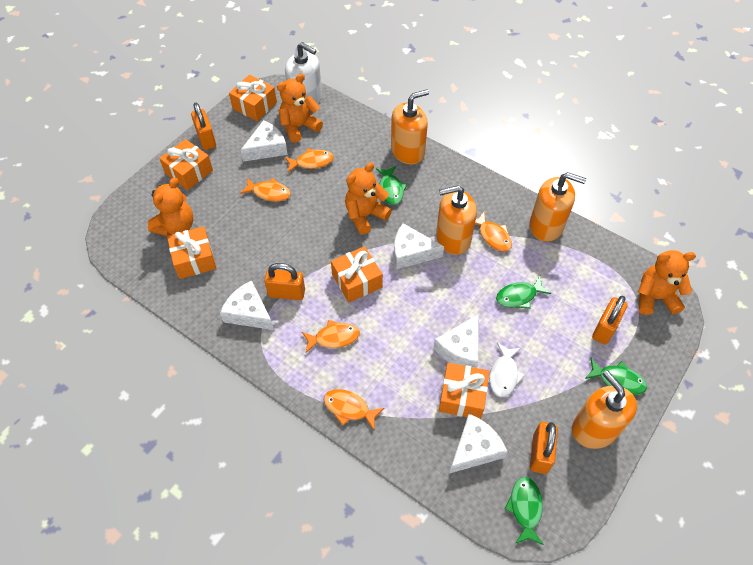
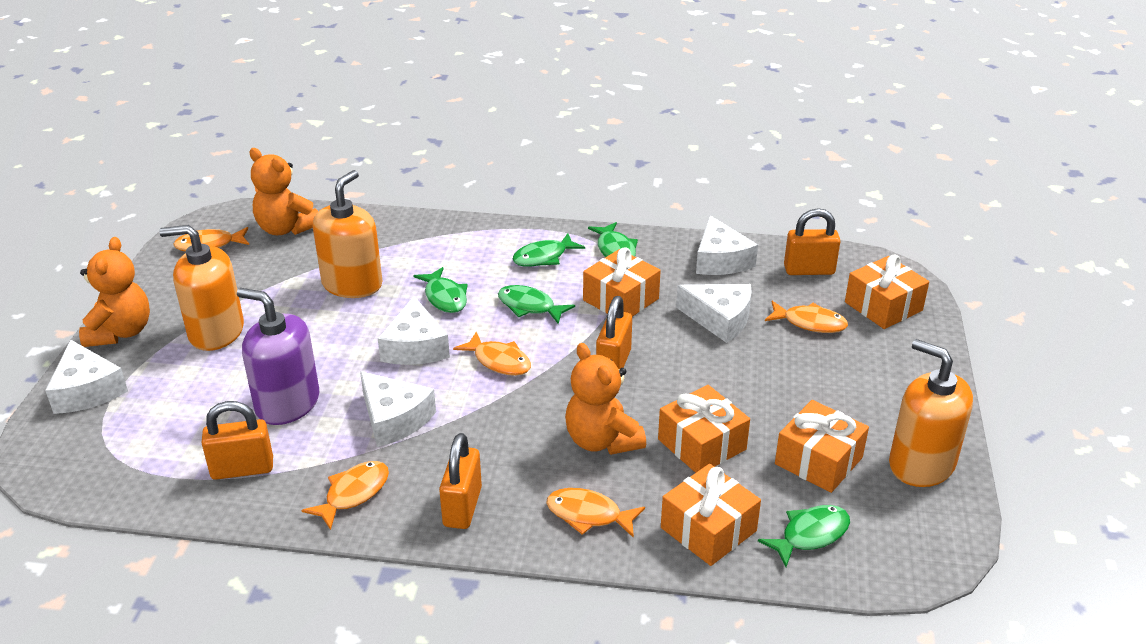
green fish: [376,166,407,205] [496,276,551,309] [505,477,544,545] [585,358,647,395] = 4 -> [413,267,468,313] [498,285,575,324] [513,233,585,267] [588,222,638,257] [758,505,850,567] = 5
orange soap dispenser: [391,89,429,165] [436,185,477,255] [530,172,586,242] [572,370,637,449] = 4 -> [159,225,244,351] [313,170,383,298] [889,339,973,487] = 3
orange teddy bear: [148,178,193,236] [277,73,323,143] [345,162,392,235] [638,250,696,315] = 4 -> [79,237,150,347] [249,148,318,235] [565,343,646,455] = 3
purple soap dispenser: none = 0 -> [237,288,319,425] = 1
white fish: [489,343,525,397] = 1 -> none = 0
white soap dispenser: [285,42,322,104] = 1 -> none = 0

